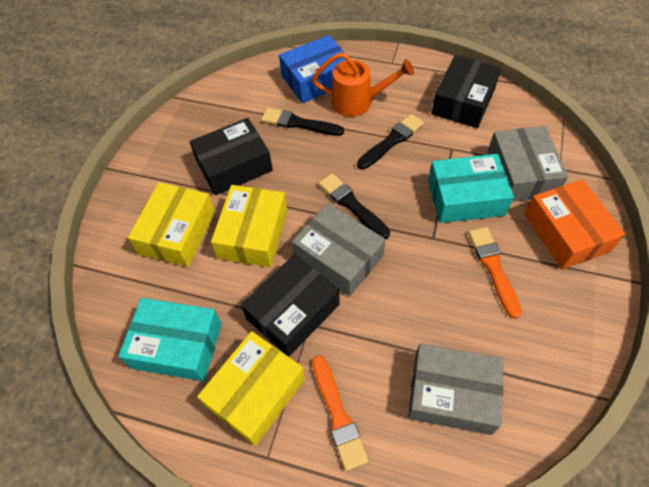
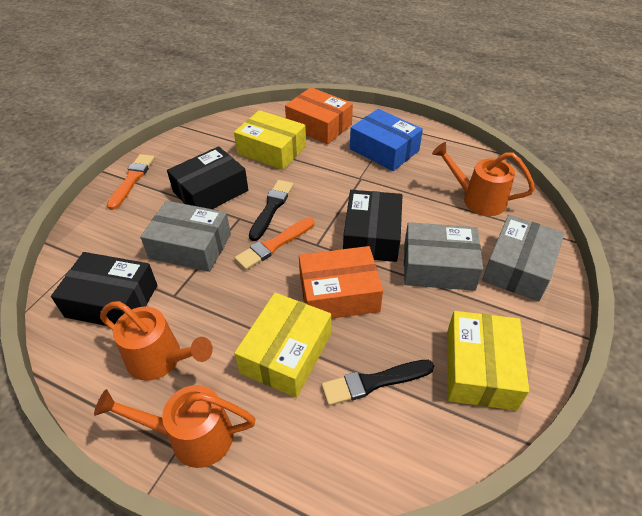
black brush: [261,108,344,136] [319,173,390,239] [357,114,424,170] = 3 -> [249,180,293,241] [322,360,434,406] = 2
orange box: [524,179,625,269] = 1 -> [285,87,353,144] [299,246,383,319] = 2
orange watering can: [312,52,414,117] = 1 -> [94,385,256,468] [100,301,213,381] [432,142,535,216] = 3
turquoise box: [118,298,222,381] [428,154,514,223] = 2 -> none = 0

